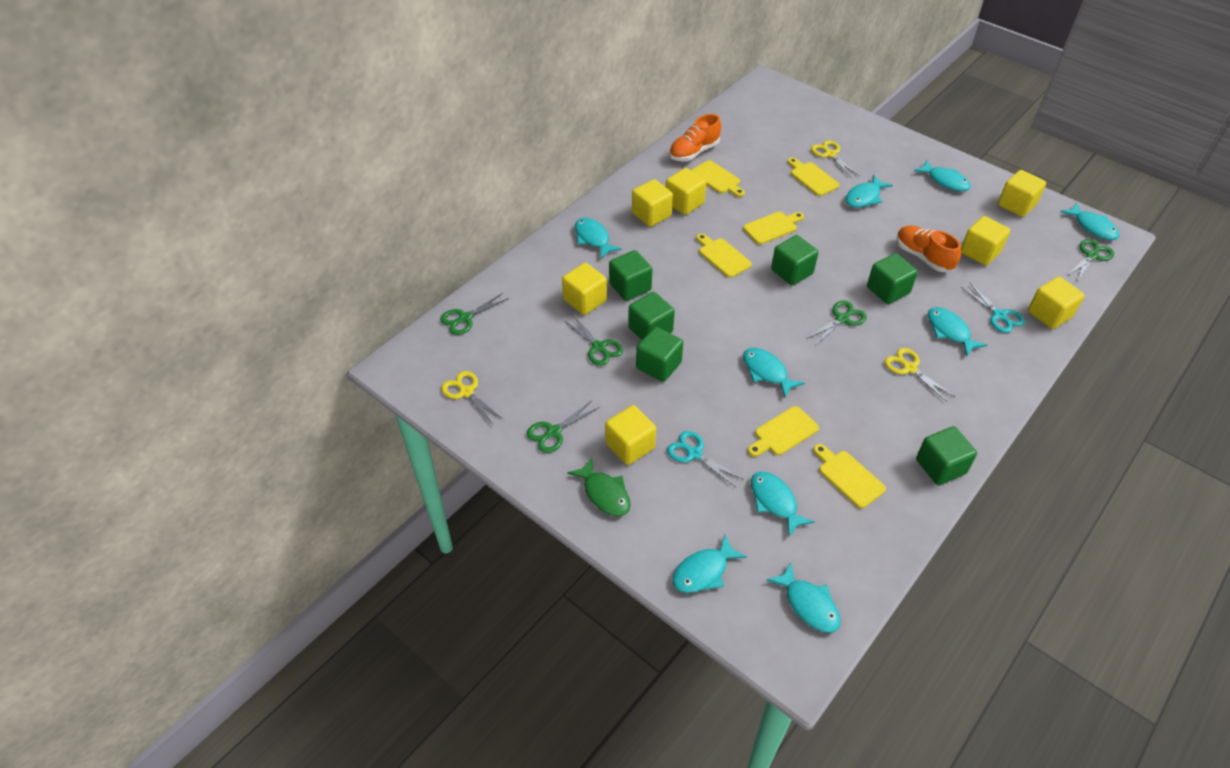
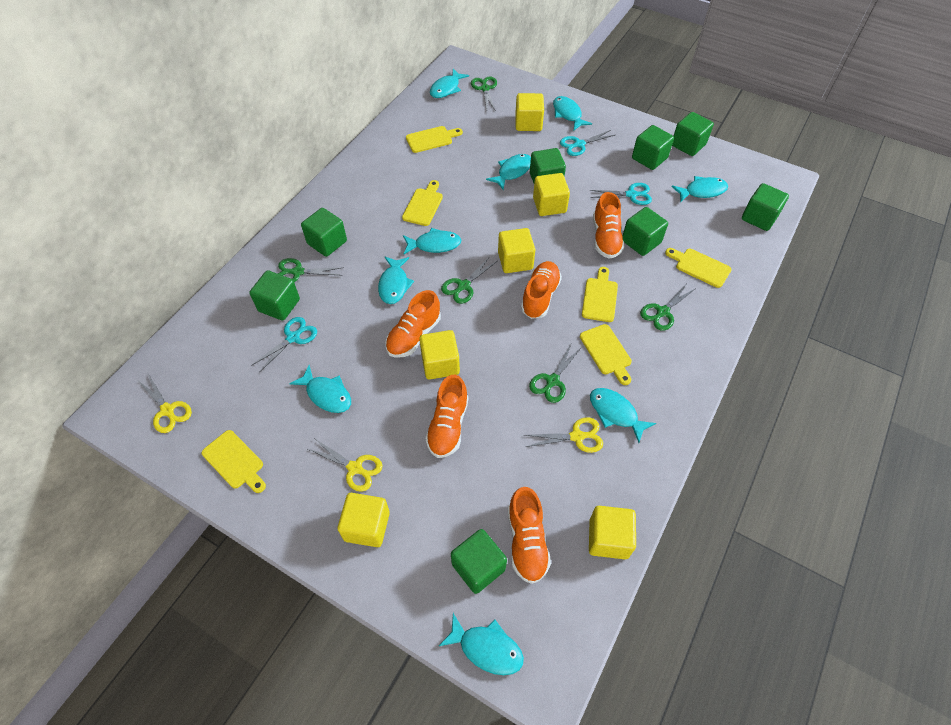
green cube: [609,250,652,301] [628,292,675,340] [636,327,683,382] [771,235,818,286] [867,253,918,304] [916,426,977,485] = 6 -> [250,270,300,321] [301,208,347,257] [451,529,507,594] [530,148,566,183] [623,207,668,256] [632,125,674,170] [672,112,714,156] [742,183,789,231] = 8
green fish: [567,457,631,516] = 1 -> none = 0
orange shoe: [669,114,721,161] [896,225,961,272] = 2 -> [385,290,441,358] [425,375,468,458] [508,487,551,584] [521,261,562,319] [593,192,624,259] = 5
turquoise scissors: [667,431,742,487] [961,283,1025,333] = 2 -> [251,317,317,372] [560,130,615,156] [590,183,652,205] = 3
yellow cube: [562,263,607,315] [605,405,656,465] [632,179,673,227] [666,168,706,215] [961,216,1010,266] [998,170,1046,217] [1028,277,1085,329] = 7 -> [337,493,390,547] [419,330,460,380] [498,228,535,273] [515,93,544,131] [533,173,570,216] [589,506,636,559] = 6

